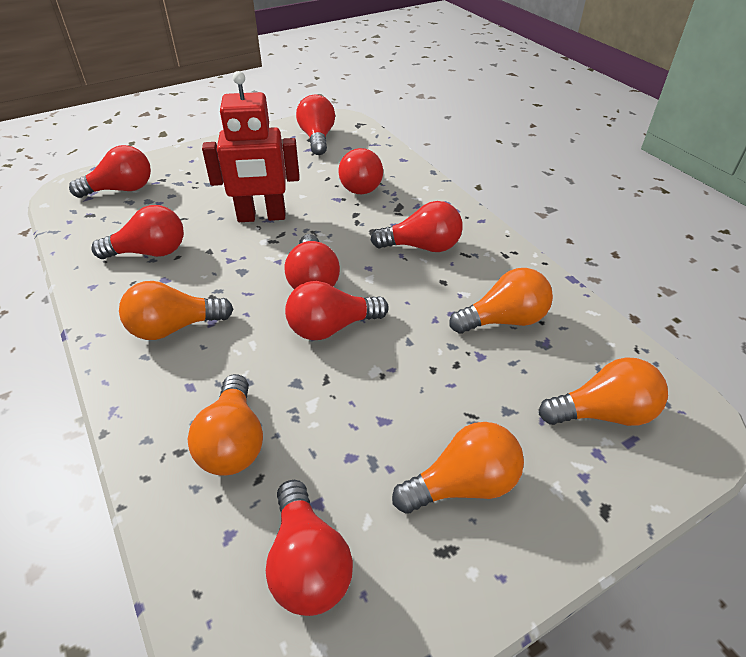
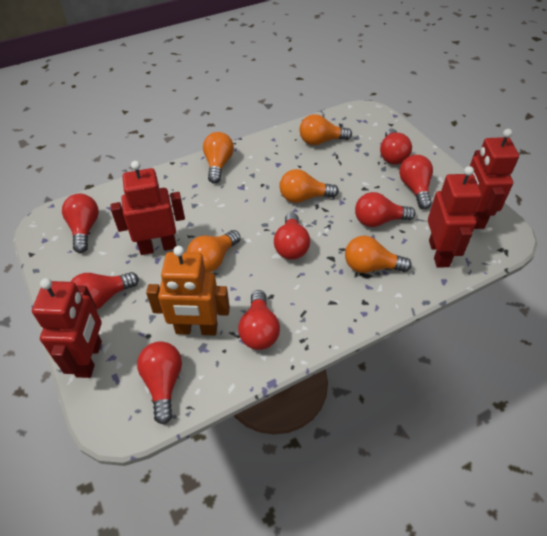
orange robot: none = 0 -> [146,246,230,335] = 1
red robot: [202,71,299,222] = 1 -> [32,278,102,378] [110,161,185,255] [428,166,482,268] [470,129,519,229] = 4

